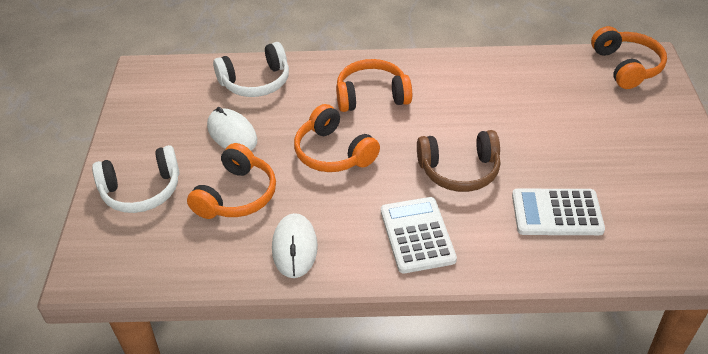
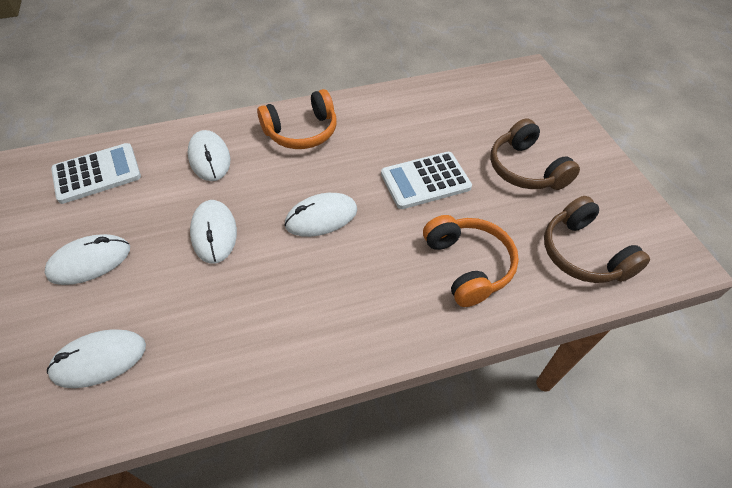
brown headphones: [417,130,500,192] = 1 -> [490,118,580,190] [544,196,650,283] = 2
orange headphones: [187,143,276,219] [294,104,380,172] [336,59,412,112] [591,26,667,89] = 4 -> [257,89,337,149] [423,215,519,307] = 2
white headphones: [92,145,180,213] [213,42,289,97] = 2 -> none = 0
white mouse: [207,107,257,150] [272,213,318,278] = 2 -> [44,234,130,285] [47,329,146,388] [188,130,230,181] [190,200,237,264] [284,193,357,237] = 5

